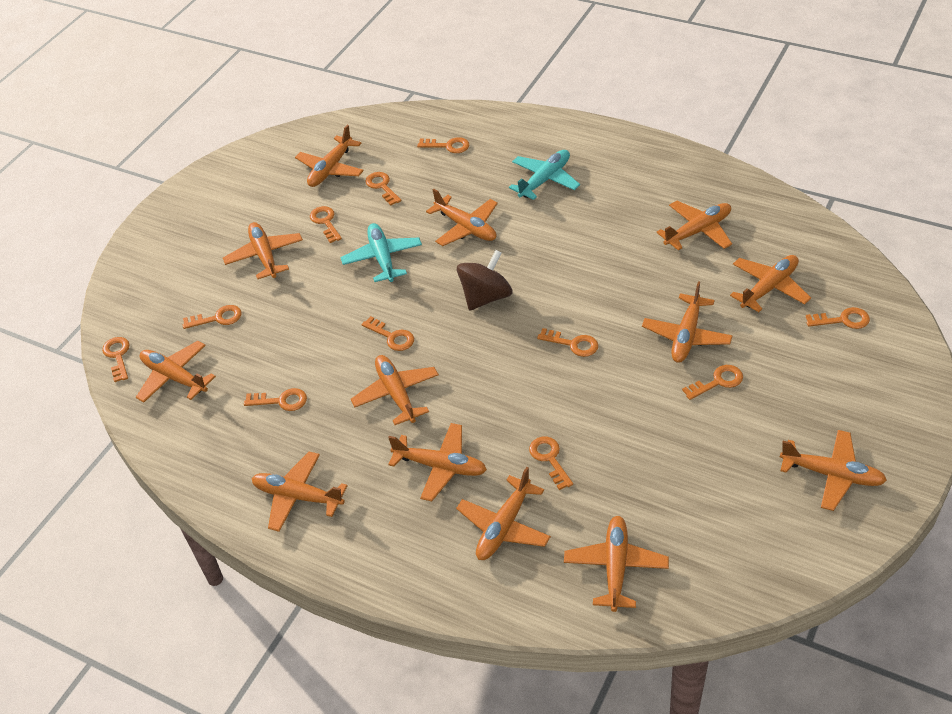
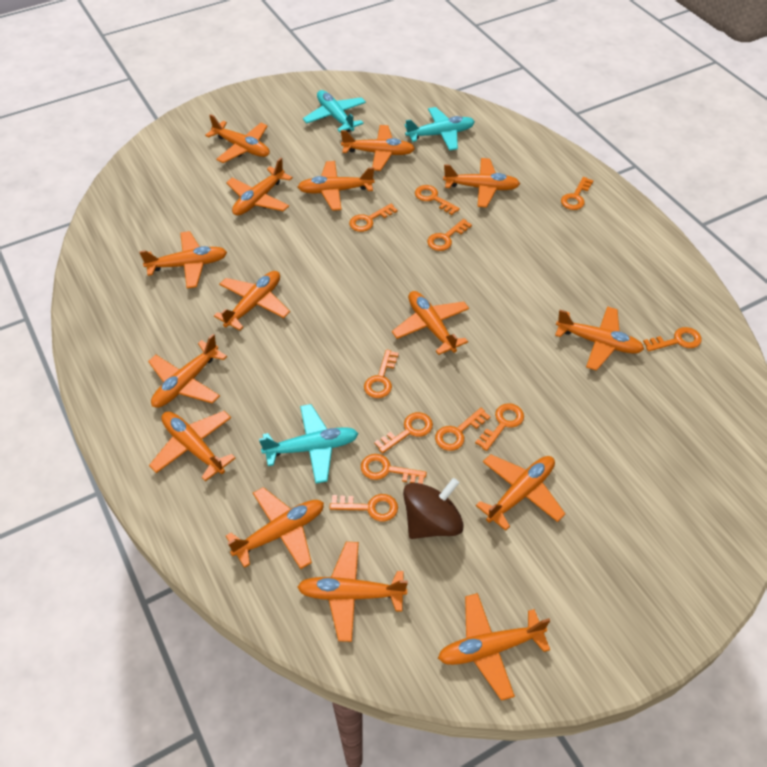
orange plane: [136,341,216,403] [223,222,303,279] [252,451,348,532] [295,125,364,187] [351,355,439,425] [388,423,487,501] [426,189,498,246] [456,467,551,560] [564,516,669,612] [642,281,733,363] [657,201,732,251] [730,255,811,312] [780,430,887,511] = 13 -> [139,231,227,289] [148,334,227,408] [149,411,236,482] [205,114,270,163] [214,271,290,331] [226,158,293,216] [226,487,324,569] [297,542,408,642] [298,161,375,211] [341,125,415,171] [392,291,469,355] [438,593,550,701] [443,158,520,208] [476,454,565,531] [555,306,644,371] = 15
turquoise plane: [340,223,422,282] [509,150,580,200] = 2 -> [259,404,359,484] [303,90,366,132] [404,107,475,151] = 3

